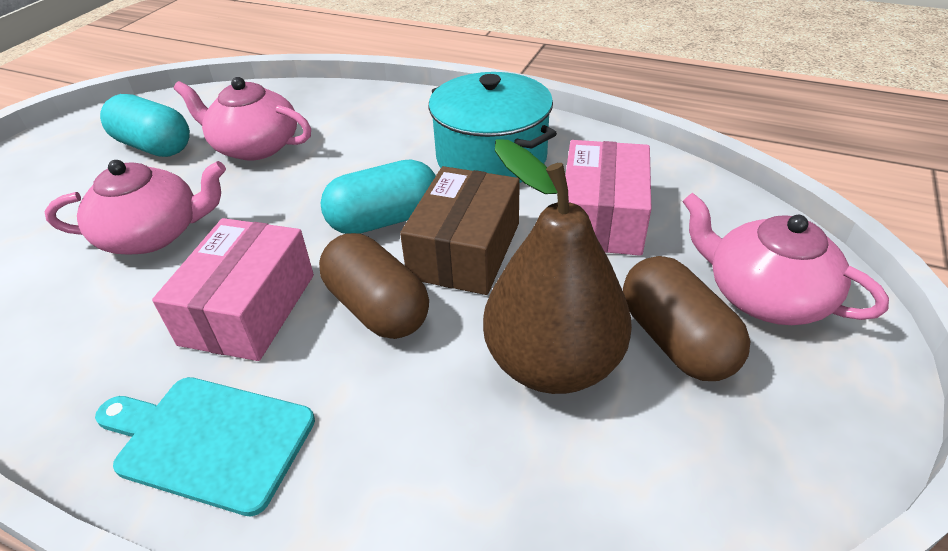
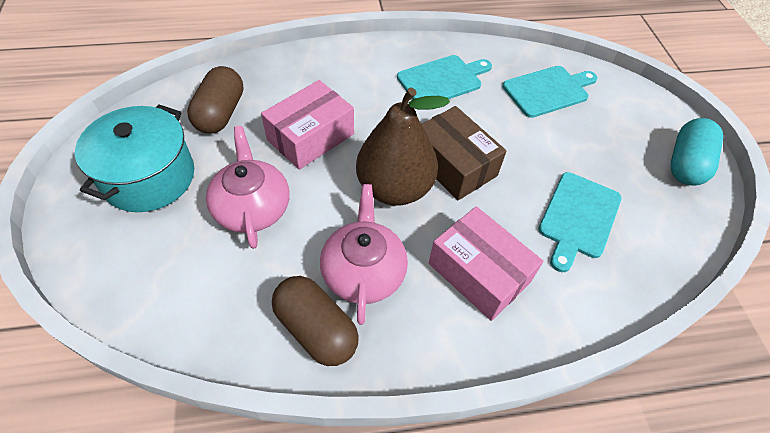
pink teapot: [45,160,226,255] [174,77,311,161] [682,193,889,325] = 3 -> [206,126,290,249] [320,184,408,325] = 2
turquoise capsule: [100,94,190,157] [320,159,436,234] = 2 -> [671,118,723,186] = 1
turquoise cutting board: [95,377,315,516] = 1 -> [397,55,492,99] [502,66,597,118] [538,172,622,272] = 3

